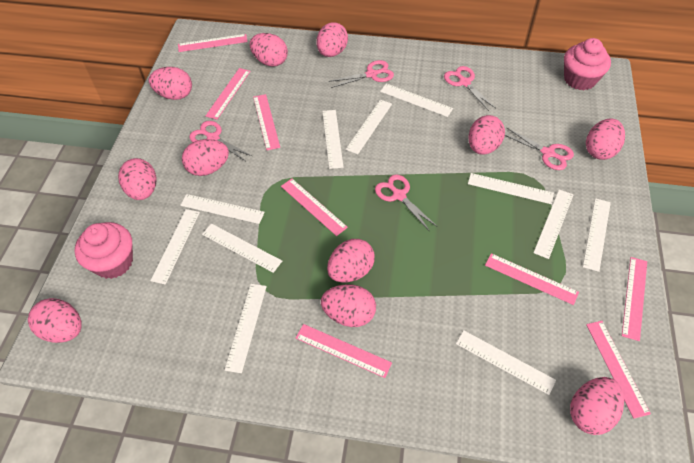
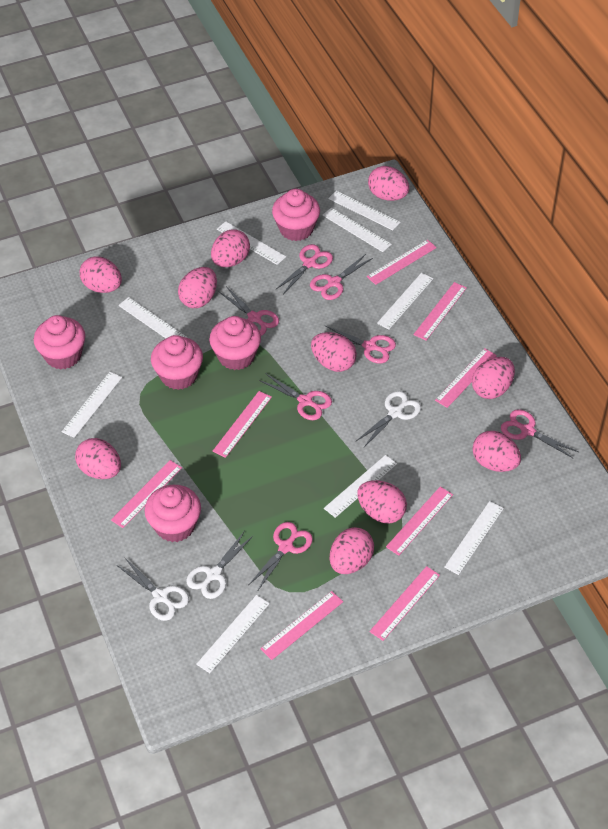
pink cupcake: [75,222,133,279] [564,38,611,90] = 2 -> [34,315,85,370] [145,485,201,542] [151,335,203,390] [209,316,261,370] [272,189,320,241] = 5
pink egg: [28,298,82,343] [118,158,156,200] [149,67,192,100] [182,139,229,176] [250,33,288,67] [316,22,348,57] [321,284,376,327] [327,239,375,283] [468,115,505,155] [570,377,624,435] [586,119,625,160] = 11 -> [75,438,121,479] [80,256,122,293] [178,267,217,308] [211,229,250,267] [311,332,357,372] [330,527,374,574] [357,480,407,523] [368,166,409,201] [472,357,515,399] [473,431,521,472] = 10
pink scissors: [189,121,252,161] [328,60,394,88] [375,174,436,232] [444,66,495,111] [505,128,574,170] = 5 -> [218,286,279,336] [249,522,313,590] [259,373,332,420] [275,244,333,294] [310,254,373,300] [326,326,396,363] [501,409,578,459] = 7
white ruler: [151,209,200,284] [180,194,265,224] [202,223,282,273] [225,284,267,373] [322,110,343,169] [346,100,392,154] [380,83,453,117] [456,330,556,395] [468,173,554,204] [533,189,574,259] [583,198,611,272] = 11 -> [62,372,122,438] [118,297,188,338] [196,595,270,673] [217,221,286,265] [323,208,392,252] [324,455,397,518] [328,191,401,230] [377,273,433,329] [444,501,504,575] = 9
white scissors: none = 0 -> [118,558,189,621] [186,531,254,599] [356,391,421,447] = 3

